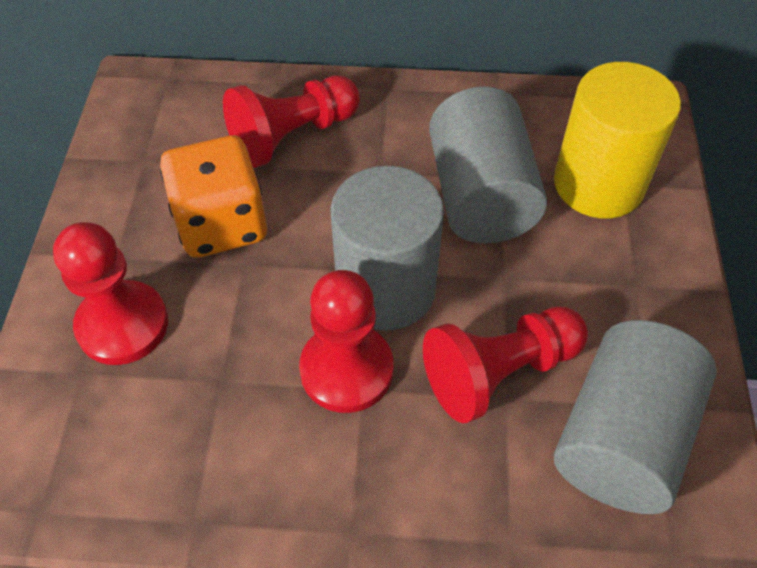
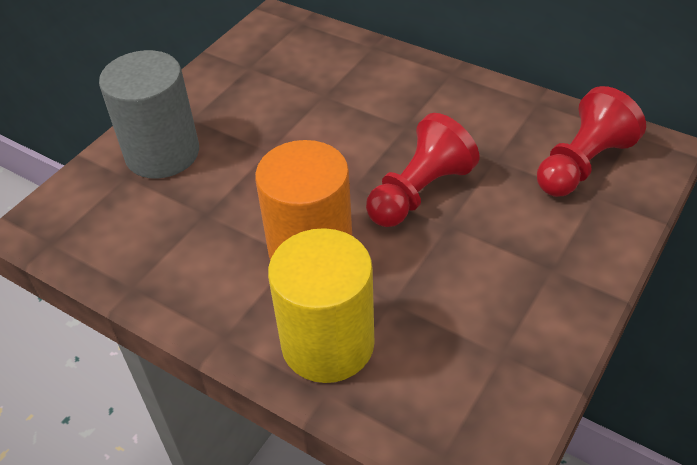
grey cylinder: [330,166,444,331] [429,86,547,243] [554,320,717,514] = 3 -> [99,50,199,179] = 1
orange cylinder: none = 0 -> [255,140,352,260] = 1
orange dice: [160,135,267,258] = 1 -> none = 0
red pawn: [53,222,168,365] [223,75,360,168] [299,270,393,413] [423,306,588,423] = 4 -> [366,113,479,227] [537,86,646,197] = 2

